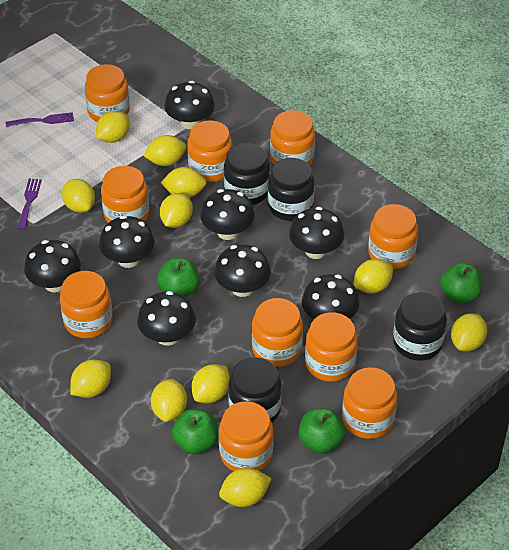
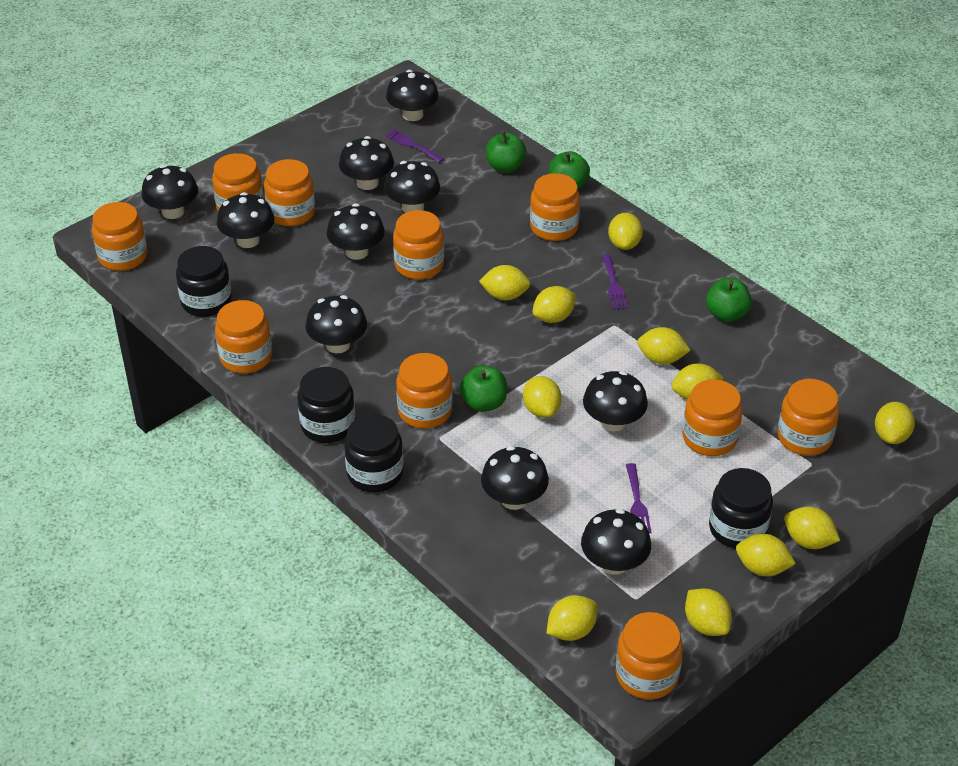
black mushroom: [24,240,81,292] [99,215,155,268] [137,291,196,346] [164,81,215,129] [200,189,255,240] [214,244,271,297] [289,207,344,259] [302,274,360,319] = 8 -> [141,165,198,219] [217,192,275,248] [305,295,367,353] [327,203,385,260] [339,136,394,190] [384,161,440,213] [386,70,439,121] [481,446,549,510] [581,509,651,575] [583,371,648,432] = 10
purple fork: [6,112,74,127] [17,179,42,230] = 2 -> [385,129,444,163] [602,254,628,309] [626,463,651,533] = 3

